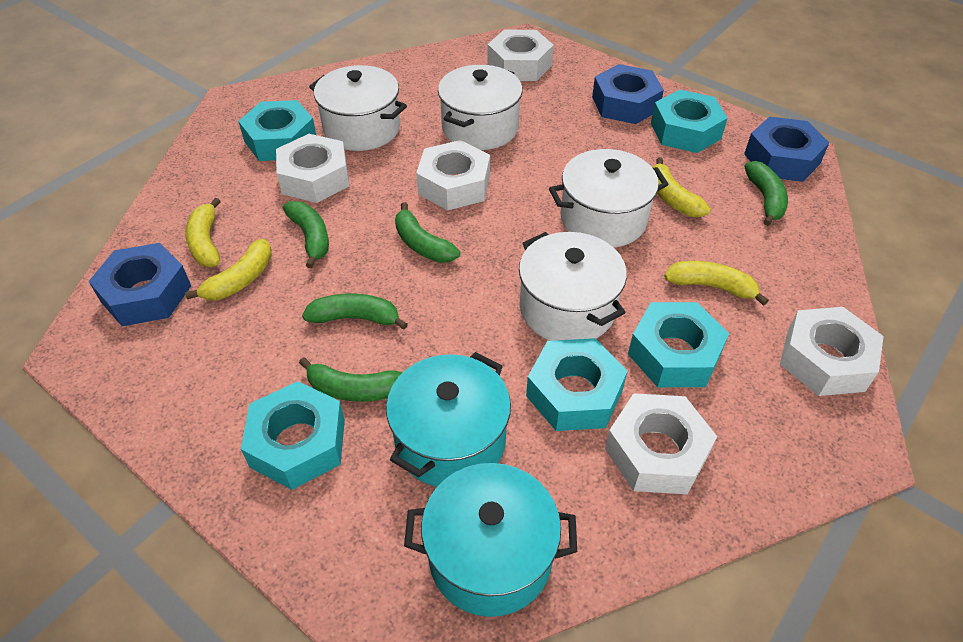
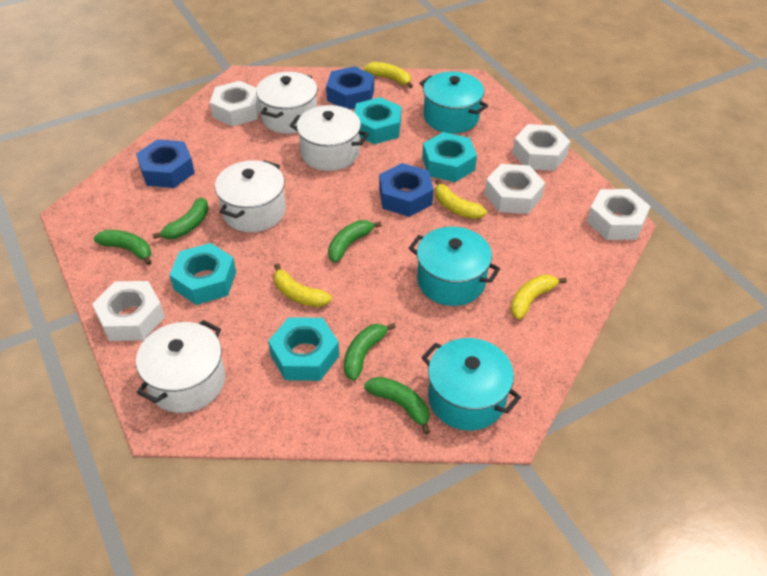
turquoise nut: [238,100,316,161] [241,381,345,490] [526,338,628,431] [628,302,729,387] [651,89,728,153] = 5 -> [170,243,236,305] [268,317,339,381] [354,97,402,144] [422,132,477,182] = 4
turquoise pot: [386,352,511,487] [404,463,577,617] = 2 -> [409,227,500,306] [420,72,488,133] [421,338,521,431] = 3

